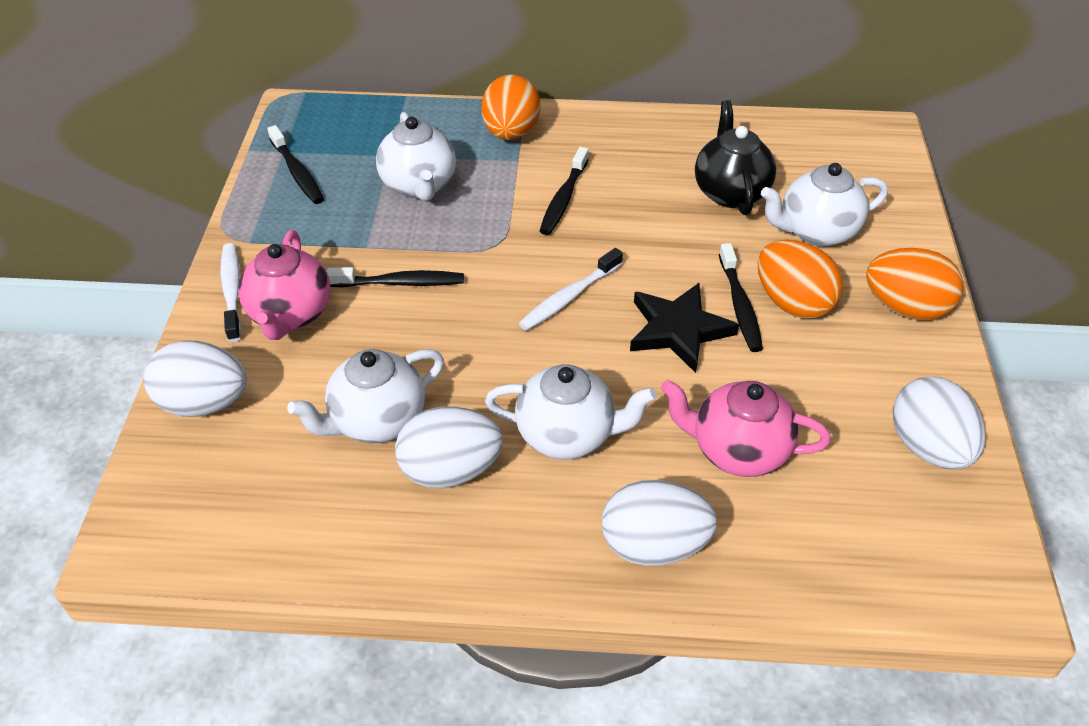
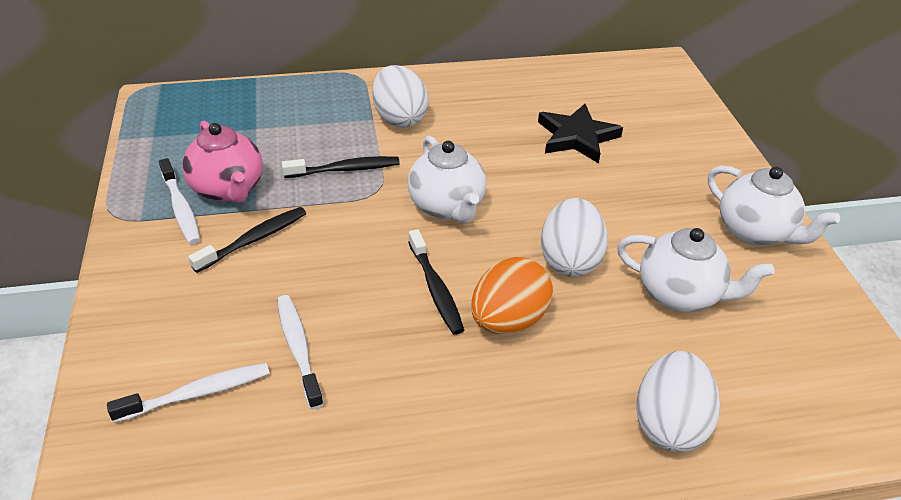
black teapot: [695,100,776,215] = 1 -> none = 0
black toothbrush: [267,125,324,204] [327,267,464,287] [540,147,589,235] [719,243,763,352] = 4 -> [188,207,306,273] [282,156,400,178] [408,229,464,335] = 3
orange egg: [481,75,540,140] [758,240,843,319] [866,248,963,320] = 3 -> [471,257,553,334] = 1
pink teapot: [238,230,331,340] [661,380,831,477] = 2 -> [182,121,263,203] = 1
white egg: [144,341,247,417] [395,407,503,488] [602,480,717,566] [893,376,985,470] = 4 -> [372,65,429,128] [541,198,608,277] [636,351,720,452] = 3
white teapot: [287,349,444,443] [376,112,456,201] [485,364,657,459] [761,163,888,247] = 4 -> [408,135,486,223] [617,228,775,312] [708,166,840,246] = 3
white toothbrush: [220,243,241,342] [519,248,623,331] = 2 -> [107,363,270,423] [159,158,200,244] [277,295,324,409] = 3

